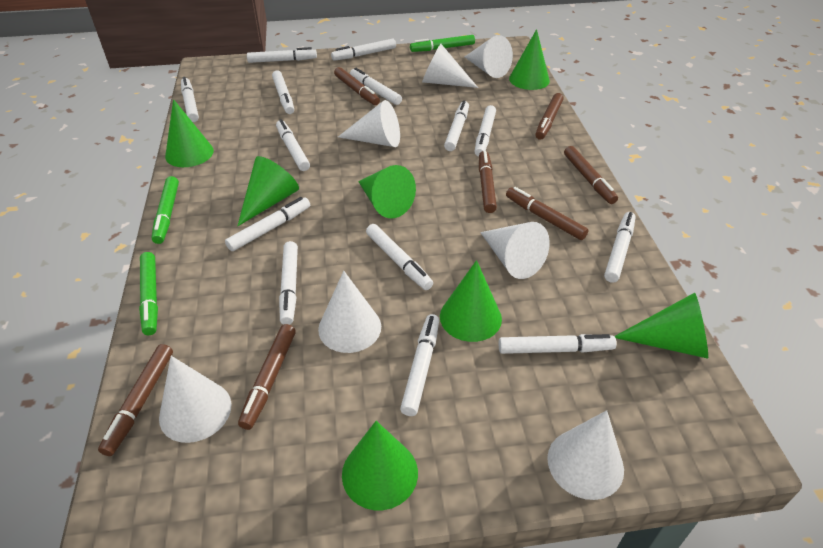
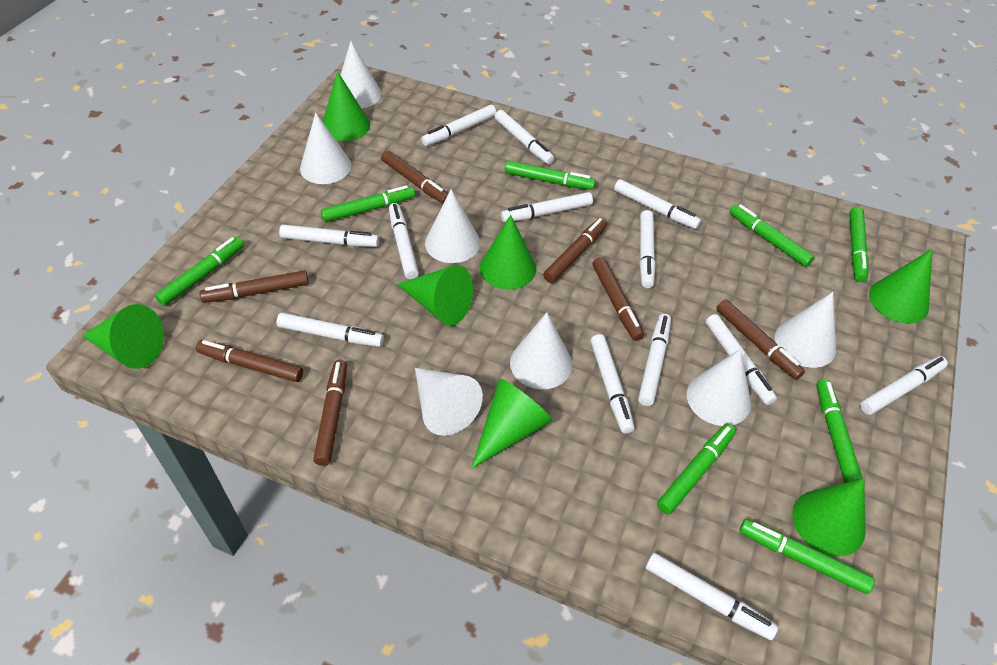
green marker: [139,252,158,335] [152,176,179,244] [410,35,475,52] = 3 -> [155,237,244,306] [321,185,415,222] [505,161,596,190] [657,424,736,514] [730,204,814,267] [740,519,875,594] [816,379,863,483] [849,207,869,282] = 8
white marker: [181,77,199,122] [225,197,310,251] [247,47,317,63] [272,71,294,114] [276,119,310,171] [279,241,298,325] [331,39,396,61] [350,68,402,105] [366,224,433,290] [400,314,439,416] [444,100,469,151] [474,105,496,156] [499,334,617,354] [604,212,636,283] = 14 -> [276,313,384,347] [279,224,379,247] [389,203,419,280] [421,105,496,146] [494,110,554,164] [501,192,593,222] [590,334,635,434] [614,179,701,229] [638,314,671,406] [640,210,656,288] [646,553,778,640] [706,314,777,405] [860,356,948,415] = 13

